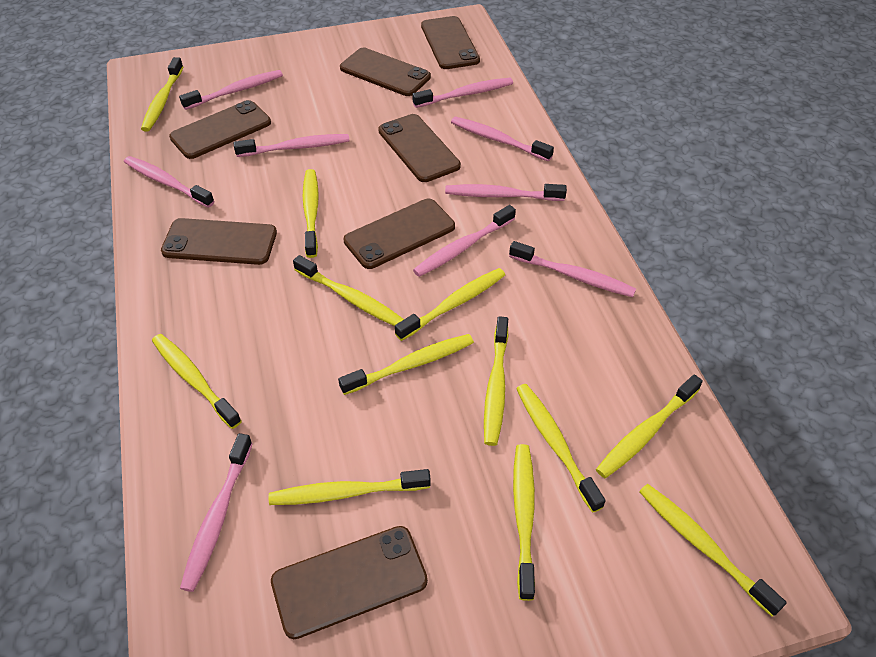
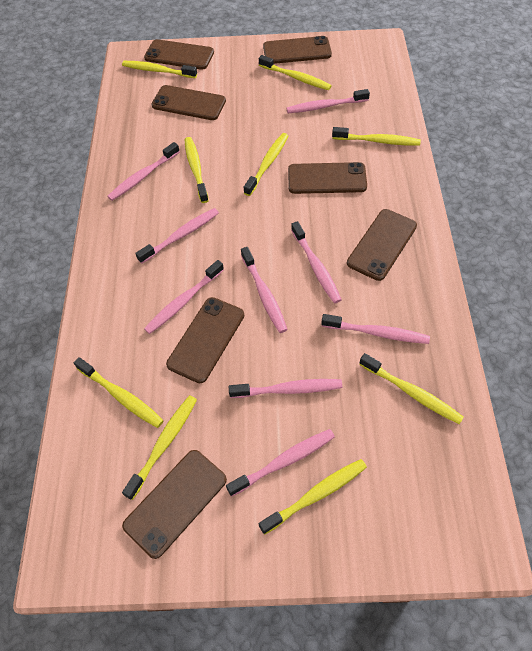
yellow toothbrush: [141,57,183,132] [152,334,242,429] [269,469,431,505] [293,255,404,326] [303,169,319,258] [338,334,474,395] [395,268,505,341] [484,316,508,446] [513,444,535,601] [516,384,606,513] [596,374,703,478] [639,484,787,617] = 12 -> [74,357,164,428] [122,61,197,78] [122,395,197,500] [184,137,209,203] [244,133,288,196] [259,55,332,90] [259,459,367,535] [332,127,421,146] [359,353,464,424] = 9

